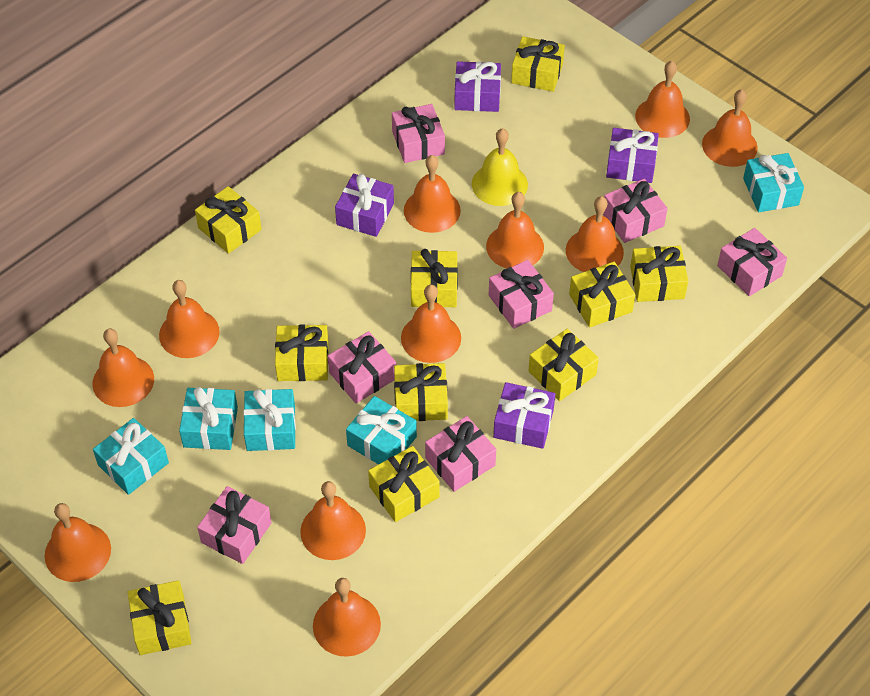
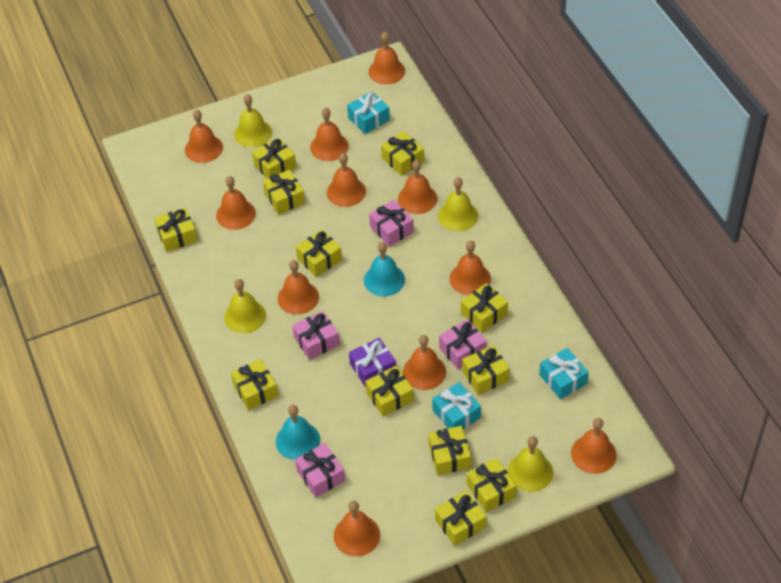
pink gift: [197,486,272,564] [328,331,396,404] [392,104,445,163] [425,416,496,492] [489,260,554,329] [603,179,668,243] [717,228,787,296] = 7 -> [292,311,340,360] [295,443,345,497] [369,200,414,246] [439,319,487,369] = 4
purple gift: [335,174,394,237] [454,61,501,112] [493,382,555,449] [606,128,659,183] = 4 -> [349,338,396,387] = 1
turquoise bell: none = 0 -> [276,405,320,460] [364,242,405,297] = 2
turquoise gift: [93,418,169,495] [179,387,238,450] [243,389,296,451] [346,396,417,465] [743,153,804,212] = 5 -> [347,91,390,134] [432,382,481,429] [539,348,589,399] = 3
yellow bell: [472,128,528,206] = 1 -> [224,279,266,334] [234,94,272,148] [438,177,478,231] [508,436,553,492] = 4
yellow gift: [128,580,192,655] [195,186,262,254] [275,324,329,381] [368,446,440,522] [394,363,448,421] [411,249,458,307] [511,36,565,92] [528,329,599,401] [569,262,635,328] [630,246,688,302] = 10 -> [154,208,198,252] [231,359,278,410] [252,138,296,179] [263,170,305,214] [296,230,342,277] [365,366,414,417] [381,131,424,176] [428,426,471,475] [435,490,487,546] [461,283,508,333] [462,345,510,395] [467,458,516,512] = 12

